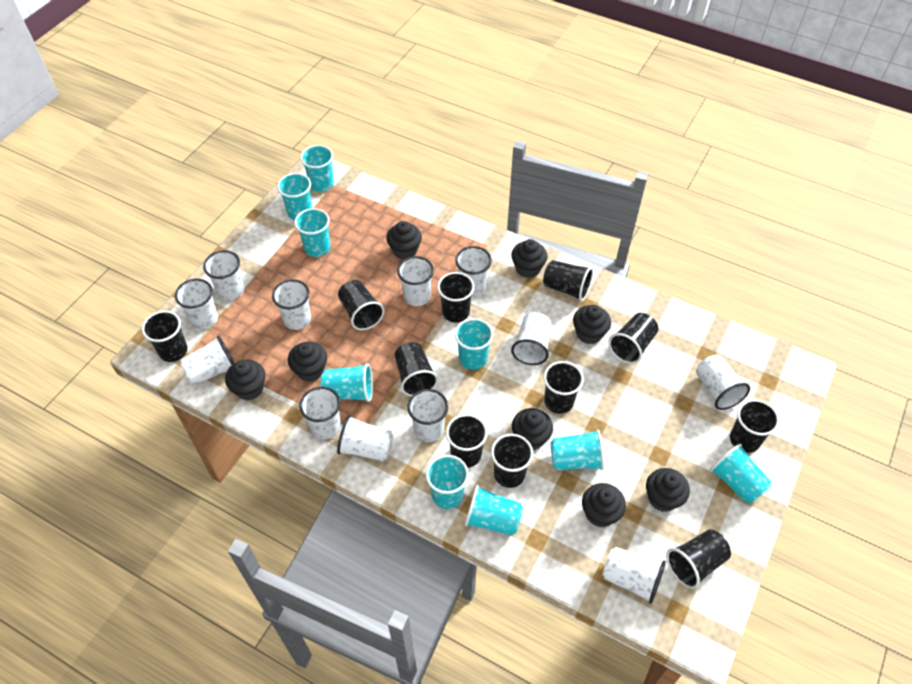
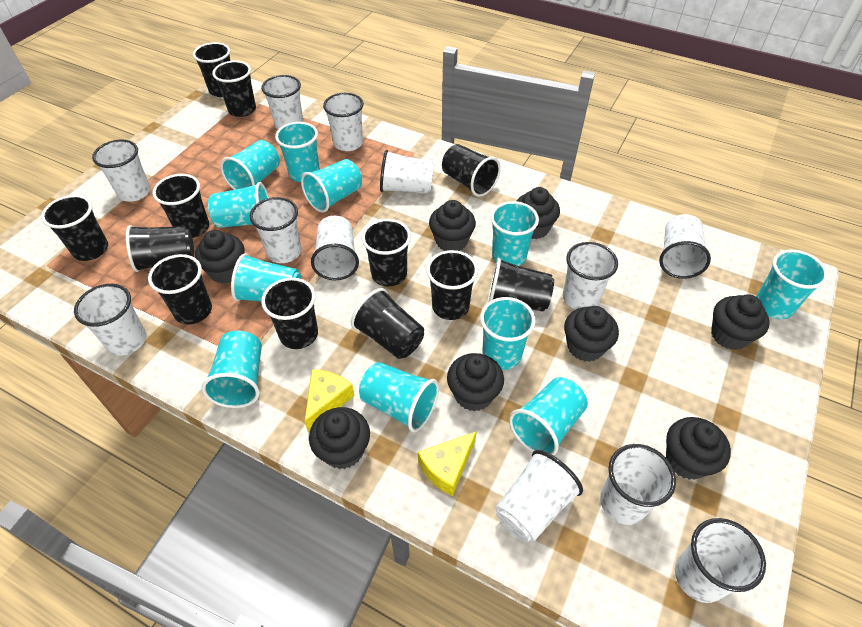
black cup: [142,311,188,362] [338,280,385,330] [394,342,438,396] [437,272,474,322] [446,414,488,468] [491,434,533,488] [543,260,593,301] [544,361,584,414] [608,313,658,364] [666,529,731,589] [730,399,779,453] = 11 -> [41,195,108,261] [126,225,194,272] [148,254,212,324] [152,174,209,238] [193,42,230,97] [212,61,256,117] [261,278,318,349] [351,288,424,359] [362,219,411,286] [426,250,478,320] [442,144,500,197] [487,258,554,312] = 12
turquoise cup: [277,173,312,220] [294,208,330,257] [300,145,334,192] [321,363,373,402] [426,455,469,509] [455,318,493,370] [465,485,523,536] [551,429,604,470] [710,444,771,503] = 9 -> [201,331,262,408] [208,182,269,228] [220,140,280,190] [231,253,302,302] [275,122,320,182] [301,159,362,213] [359,362,439,432] [480,297,536,370] [491,201,539,266] [509,377,588,456] [756,250,828,319] = 11
yellow cheese: none = 0 -> [304,369,355,432] [418,431,477,496] = 2

